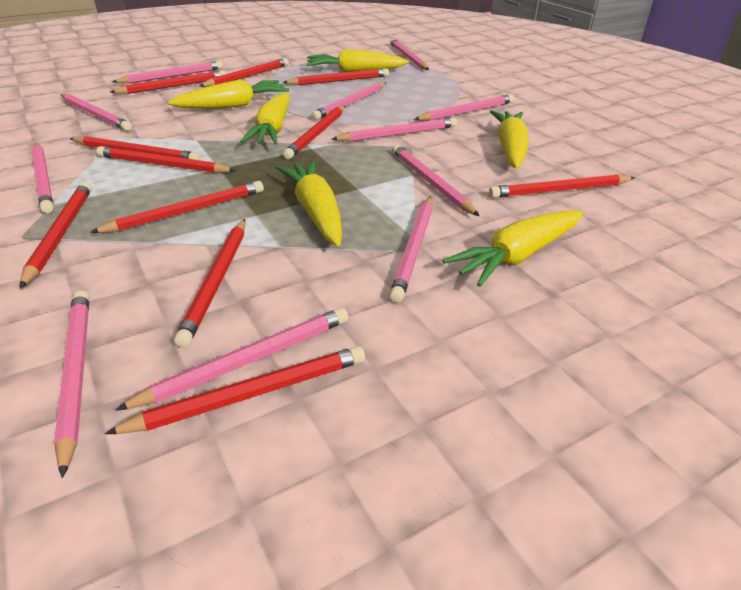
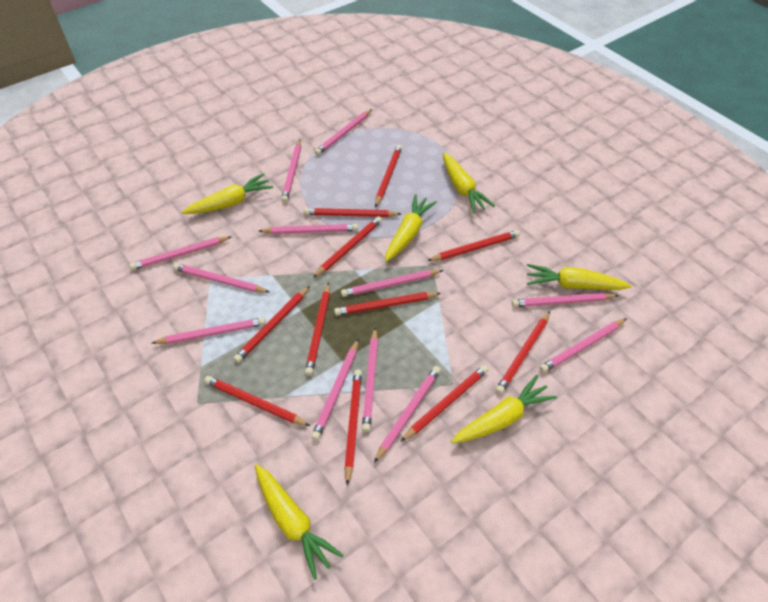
pink pencil: [31,142,54,213] [54,290,89,478] [60,94,132,131] [112,61,223,84] [115,307,349,411] [311,82,386,120] [332,118,457,141] [389,196,433,302] [390,39,429,70] [392,144,480,216] [414,94,514,121] = 11 -> [129,236,232,270] [152,317,266,344] [173,263,269,293] [259,224,358,234] [281,140,301,203] [311,339,359,440] [315,109,372,155] [341,270,443,297] [362,328,378,432] [374,366,441,463] [512,293,619,307] [539,318,627,373] = 12

